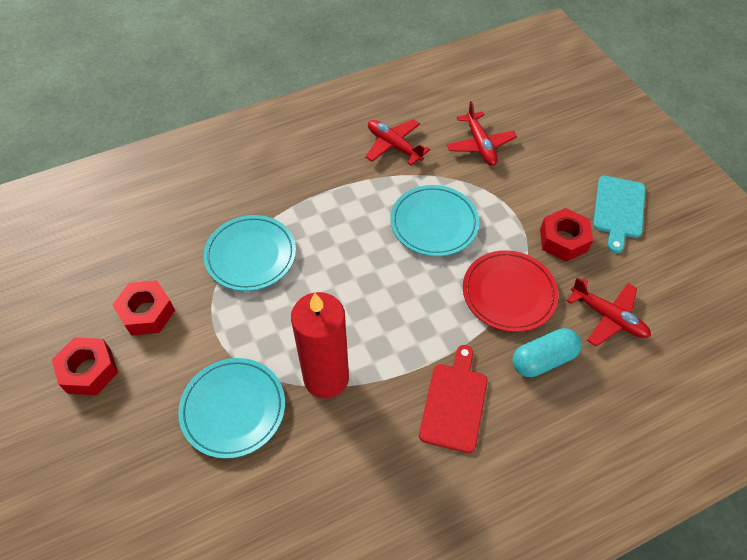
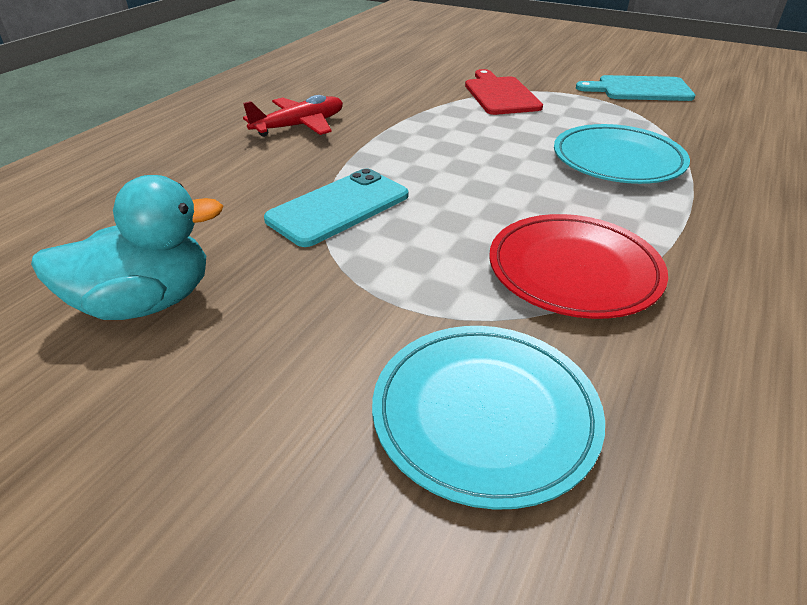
red candle: [291,292,349,399] = 1 -> none = 0
red nut: [52,337,118,395] [112,280,175,336] [540,208,593,262] = 3 -> none = 0
red plane: [365,119,430,165] [447,101,517,166] [567,277,651,346] = 3 -> [243,95,343,137] = 1
turquoise capsule: [512,328,582,377] = 1 -> none = 0
turquoise duck: none = 0 -> [31,175,223,320] = 1
turquoise phone: none = 0 -> [264,168,408,247] = 1
turquoise plate: [178,358,285,459] [204,215,296,291] [390,185,479,256] = 3 -> [372,326,605,510] [554,124,690,184] = 2

